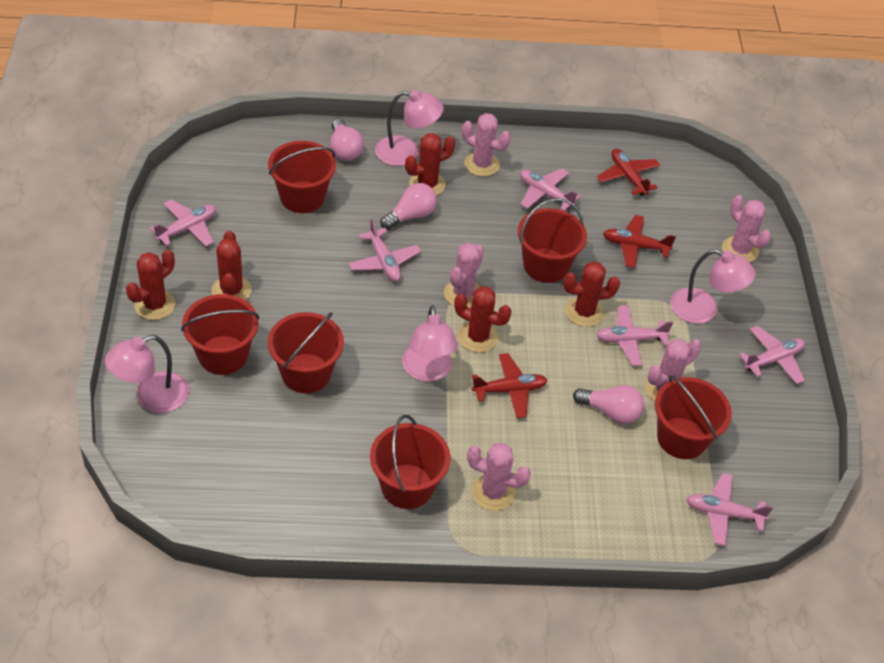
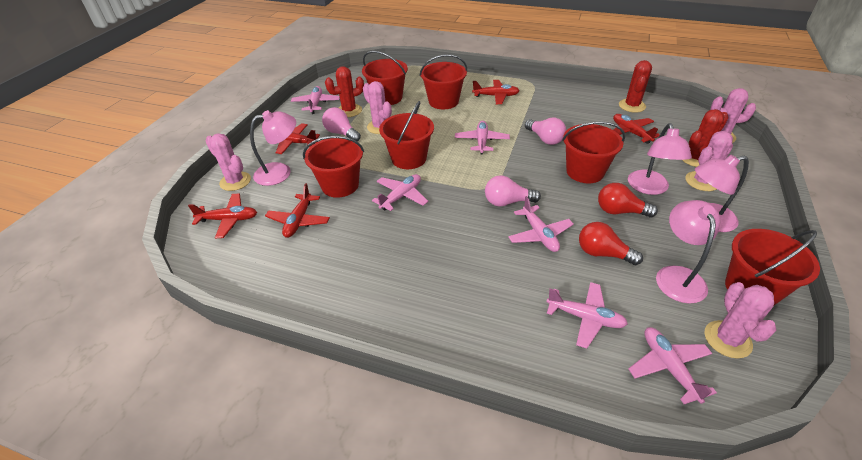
red cactus: [126,250,175,320] [212,231,252,301] [405,133,455,196] [454,286,512,353] [563,261,620,327] = 5 -> [325,66,364,117] [619,60,652,113] [682,109,729,167] = 3
red light bulb: none = 0 -> [579,222,643,265] [598,183,658,217] = 2
red plane: [472,353,547,418] [597,148,660,196] [603,215,676,268] = 3 -> [188,194,257,238] [265,183,330,238] [275,123,320,154] [472,80,519,104] [613,114,660,144] = 5

